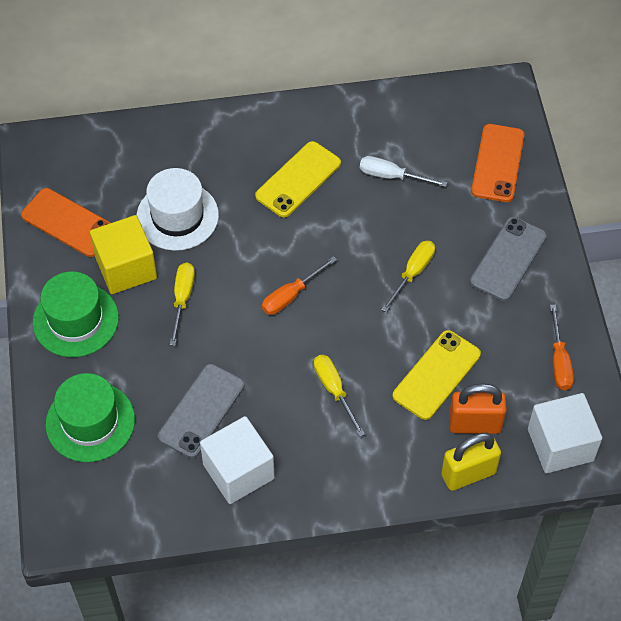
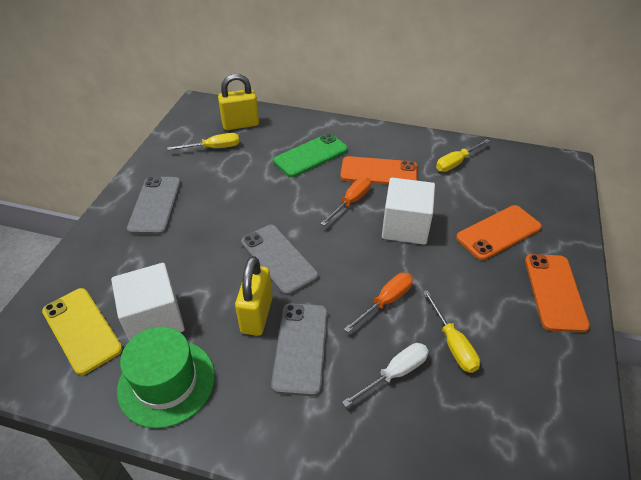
green hat: [33,272,119,357] [46,373,135,462] = 2 -> [117,327,215,429] = 1
green phone: none = 0 -> [273,133,348,177] = 1
grey phone: [158,364,245,458] [470,217,547,301] = 2 -> [127,176,181,235] [241,225,318,295] [271,303,328,396] = 3
orange padlock: [449,383,507,434] = 1 -> none = 0
orange phone: [21,188,111,257] [471,124,525,202] = 2 -> [340,156,418,185] [456,205,542,260] [525,254,590,333] = 3
white hat: [136,168,219,251] = 1 -> none = 0
yellow cube: [90,215,157,294] = 1 -> none = 0
yellow padlock: [441,433,501,491] = 1 -> [218,74,259,130] [235,256,273,336] = 2
yellow phone: [255,141,341,218] [393,330,481,420] = 2 -> [42,288,122,375] = 1

